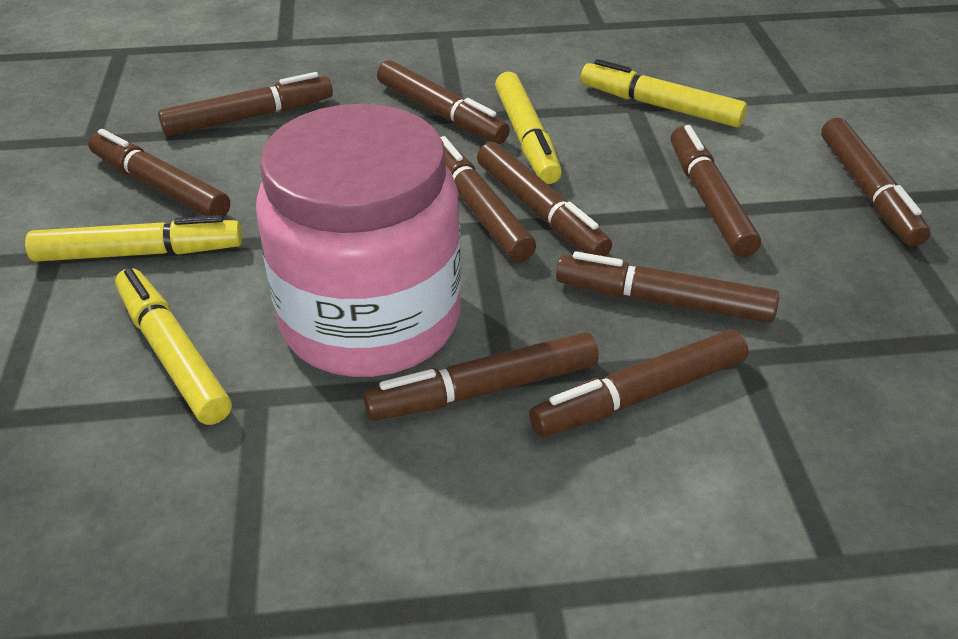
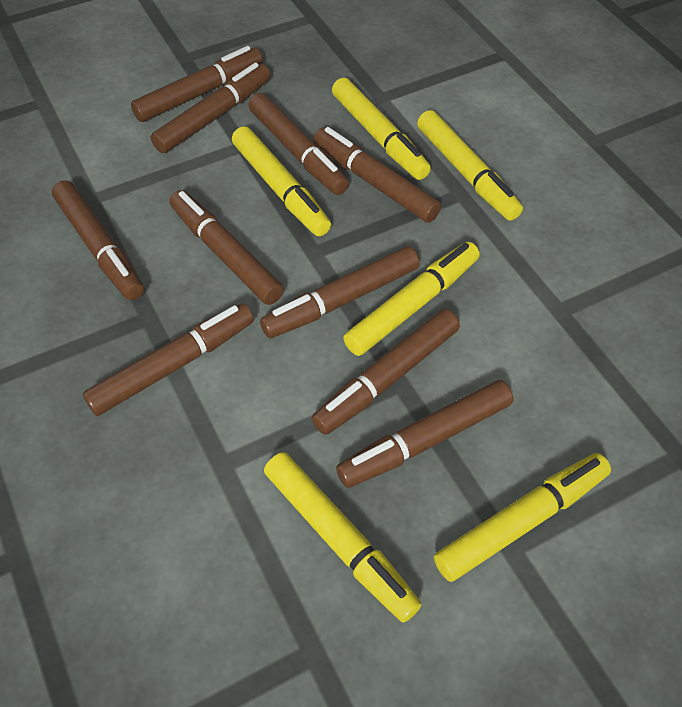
pink jar: [256,104,461,377] = 1 -> none = 0
yellow marker: [25,215,242,262] [115,268,232,425] [495,72,562,184] [581,59,747,127] = 4 -> [232,126,331,236] [264,452,422,622] [332,77,431,180] [343,242,480,356] [417,110,523,221] [434,453,611,582] = 6

